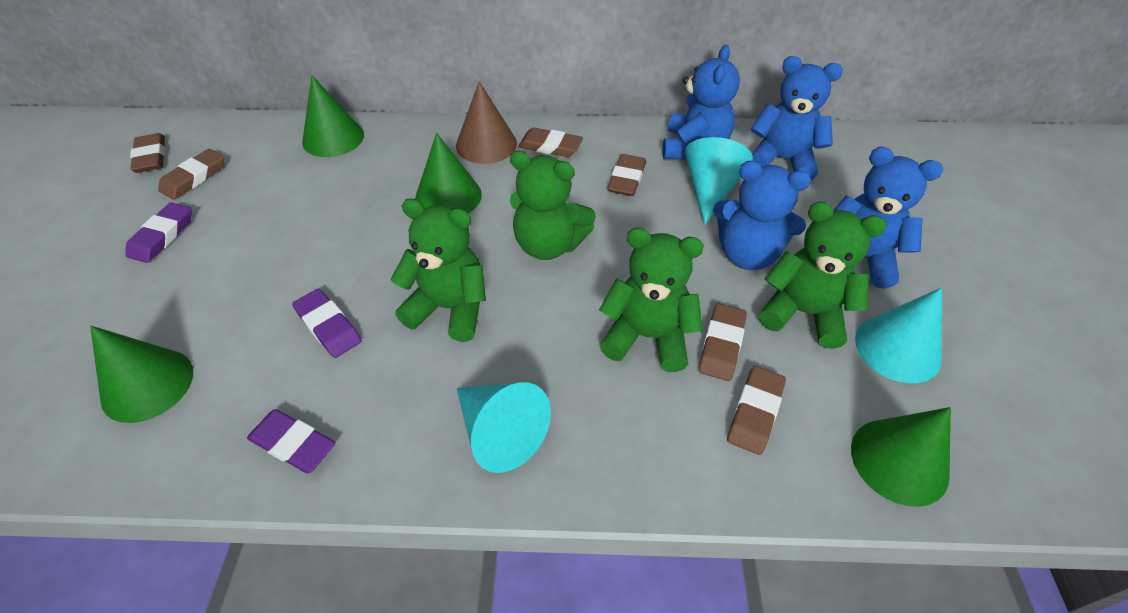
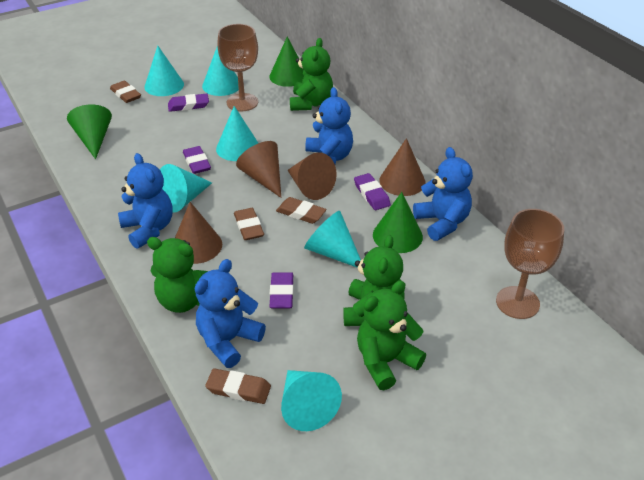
brown cone: [456,81,517,164] = 1 -> [175,202,222,264] [236,141,281,198] [287,152,337,200] [379,138,426,196] = 4
brown eraser: [130,133,165,173] [158,149,224,200] [518,128,583,157] [607,154,646,196] [698,303,747,381] [727,366,786,455] = 6 -> [110,81,141,103] [205,368,271,404] [234,208,264,240] [276,197,327,224] = 4
brown goblet: none = 0 -> [217,24,258,111] [496,209,564,319] = 2
green cone: [90,326,193,423] [302,76,364,157] [415,133,482,213] [851,407,951,507] = 4 -> [67,104,112,159] [269,37,304,87] [373,192,423,253] = 3
purple eraser: [125,202,192,263] [247,409,336,473] [292,288,362,358] = 3 -> [168,94,209,112] [183,146,211,174] [269,272,294,309] [354,173,391,210] = 4
turquoise cone: [457,382,551,473] [685,137,753,225] [855,287,942,383] = 3 -> [145,46,184,96] [160,164,212,212] [202,47,239,96] [216,106,258,161] [281,370,342,431] [304,211,361,268] = 6

